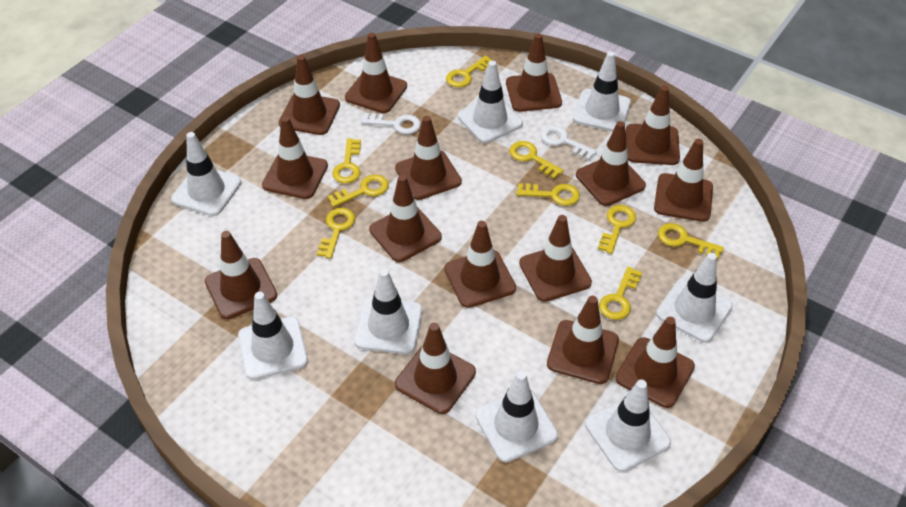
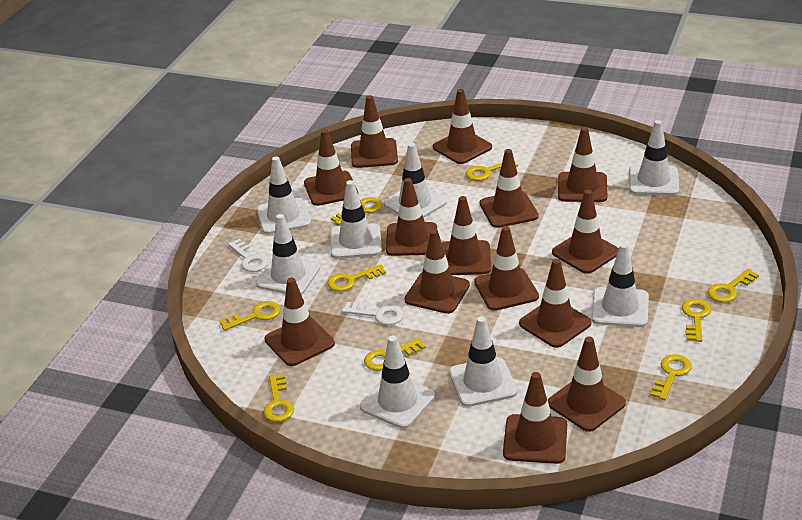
brown traffic cone: [205,231,277,319] [262,116,328,199] [279,55,340,135] [345,33,407,113] [369,175,442,262] [395,116,462,200] [395,323,476,414] [444,221,516,308] [506,33,562,112] [519,215,592,302] [547,296,619,384] [576,121,646,206] [615,317,695,408] [626,85,680,165] [654,139,713,222] = 15 -> [265,278,335,366] [304,129,358,206] [351,95,398,168] [386,178,437,256] [404,229,470,314] [433,89,492,164] [442,196,491,275] [474,226,539,311] [480,149,539,228] [503,372,567,464] [519,259,592,348] [548,337,626,432] [552,190,619,274] [558,127,607,202] = 14

